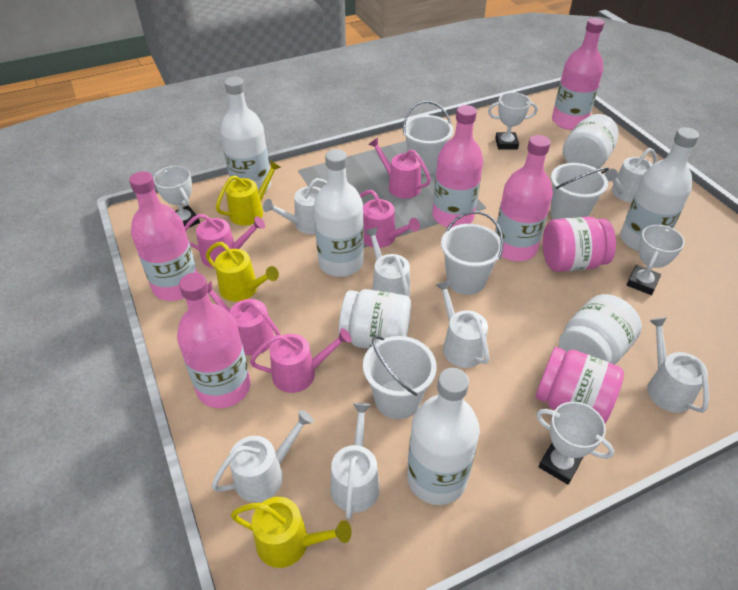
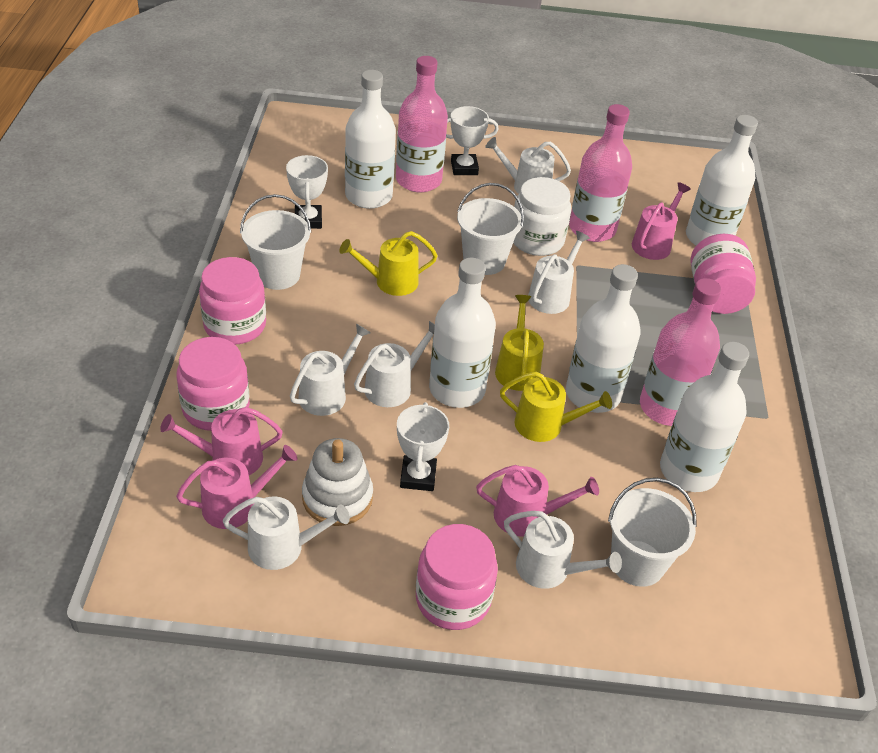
pink bottle: [129,171,198,301] [177,273,251,408] [432,105,483,228] [495,135,553,261] [552,18,604,130] = 5 -> [396,56,448,192] [569,104,632,242] [640,278,721,426] = 3
pink jar: [535,347,624,423] [543,217,616,272] = 2 -> [177,337,250,431] [199,257,266,345] [416,524,498,630] [691,234,756,314] = 4
pink watering can: [185,214,265,268] [208,281,281,355] [250,328,352,393] [360,190,420,248] [368,137,431,199] = 5 -> [160,407,283,475] [176,445,297,529] [476,465,599,536] [632,182,691,260] = 4
white bottle: [220,77,271,192] [314,149,364,277] [407,368,480,505] [620,127,699,252] = 4 -> [345,70,396,209] [429,258,496,408] [566,264,641,413] [660,342,749,492] [686,115,758,246] = 5
white bucket: [363,336,437,419] [403,101,453,174] [441,211,504,295] [551,163,609,220] = 4 -> [240,194,311,290] [457,183,524,275] [608,478,696,587] = 3
white jar: [339,289,411,349] [559,294,642,365] [563,114,619,169] = 3 -> [513,177,571,256] = 1
white stacking toy: none = 0 -> [302,438,373,526] = 1
white trophy: [153,166,200,227] [488,92,538,150] [536,402,614,484] [626,225,685,295] = 4 -> [286,155,328,229] [397,402,449,491] [446,106,499,175] = 3
white watering can: [211,410,314,502] [263,178,327,234] [331,403,380,519] [365,227,410,297] [436,280,489,368] [605,148,657,203] [647,318,709,413] = 7 -> [223,497,350,570] [290,324,371,416] [354,321,435,407] [485,137,571,194] [504,511,622,589] [528,231,590,314] = 6

